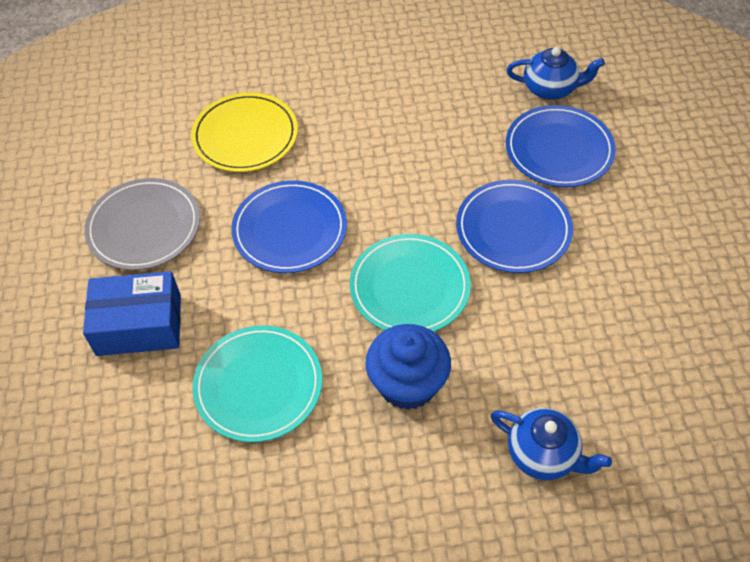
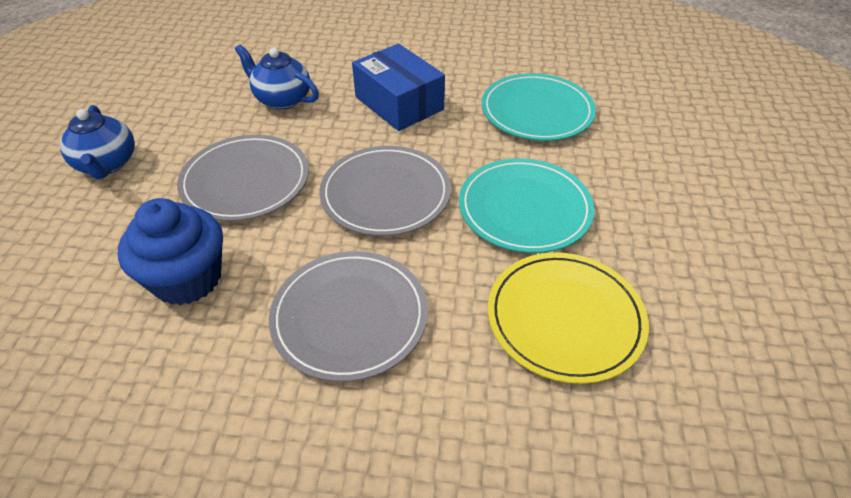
blue plate: [231,180,347,273] [456,180,573,273] [506,105,616,187] = 3 -> none = 0
grey plate: [84,178,200,270] = 1 -> [177,135,309,221] [269,251,428,382] [319,146,451,236] = 3

